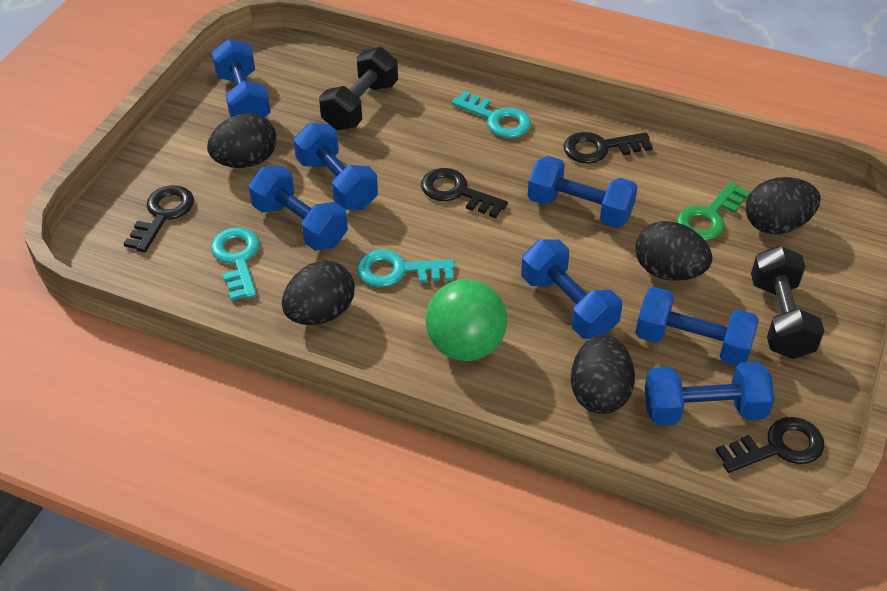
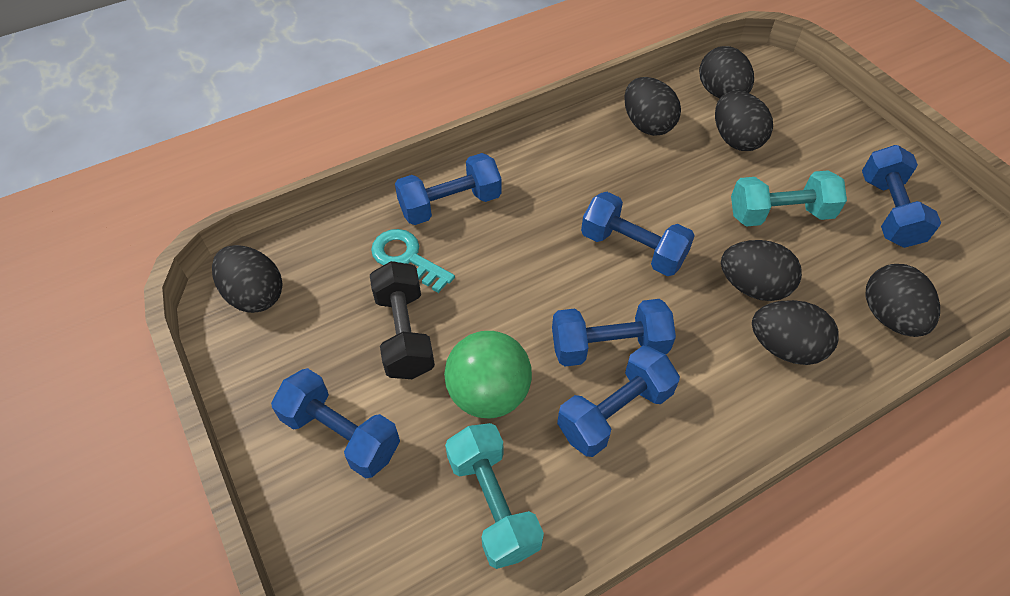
black dumbbell: [319,47,398,130] [751,246,825,359] = 2 -> [370,261,435,379] = 1
black egg: [207,113,276,168] [282,261,355,325] [571,334,635,414] [635,221,713,281] [746,177,821,234] = 5 -> [212,245,282,313] [624,77,681,136] [699,46,754,98] [715,91,773,151] [721,240,802,301] [752,300,839,365] [866,264,940,337] = 7
black key: [123,185,194,253] [421,168,508,218] [563,132,653,164] [716,417,824,473] = 4 -> none = 0
blue dumbbell: [211,39,271,118] [249,165,348,251] [294,123,378,210] [521,239,622,339] [528,156,638,228] [635,287,759,366] [645,361,775,426] = 7 -> [271,368,400,478] [395,153,502,225] [552,299,676,367] [557,346,680,457] [581,192,695,276] [862,145,941,248] = 6
green key: [676,182,750,241] = 1 -> none = 0
turquoise dumbbell: none = 0 -> [445,423,544,569] [731,170,847,227] = 2
turquoise key: [211,227,260,301] [357,249,455,287] [452,91,531,138] = 3 -> [371,229,455,293] = 1

